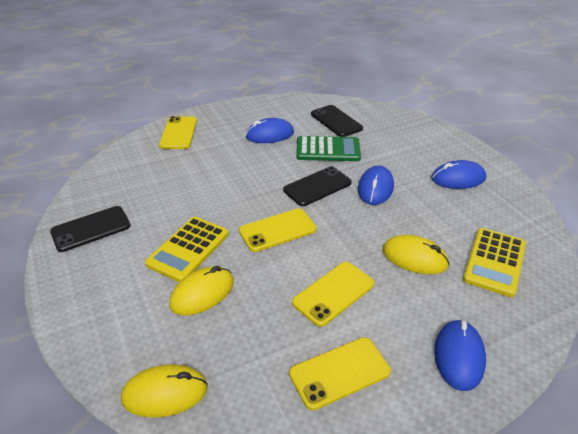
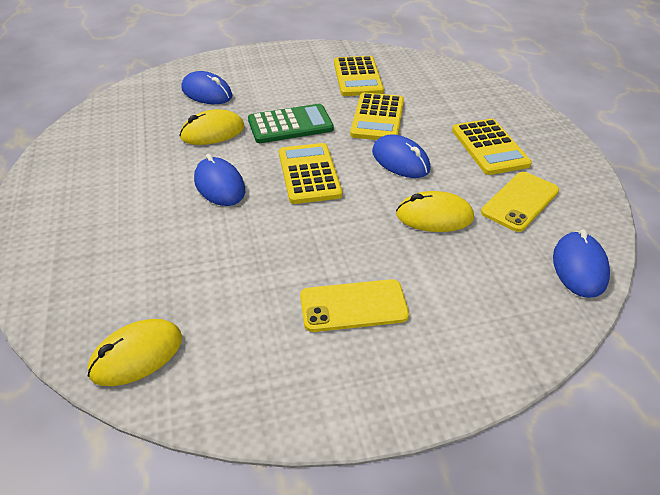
black phone: [50,206,131,252] [283,166,352,206] [311,105,363,137] = 3 -> none = 0
yellow calculator: [145,217,229,282] [463,228,526,297] = 2 -> [279,143,342,204] [334,56,384,96] [350,93,404,140] [452,119,532,175] = 4
yellow phone: [159,116,197,149] [239,208,316,252] [289,337,391,410] [292,262,374,327] = 4 -> [300,279,409,332] [481,172,559,232] = 2

